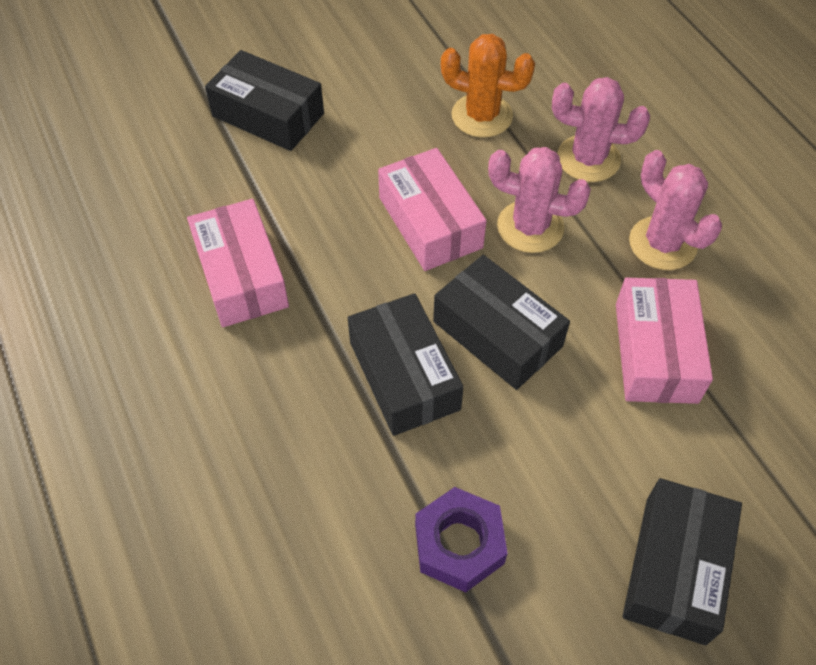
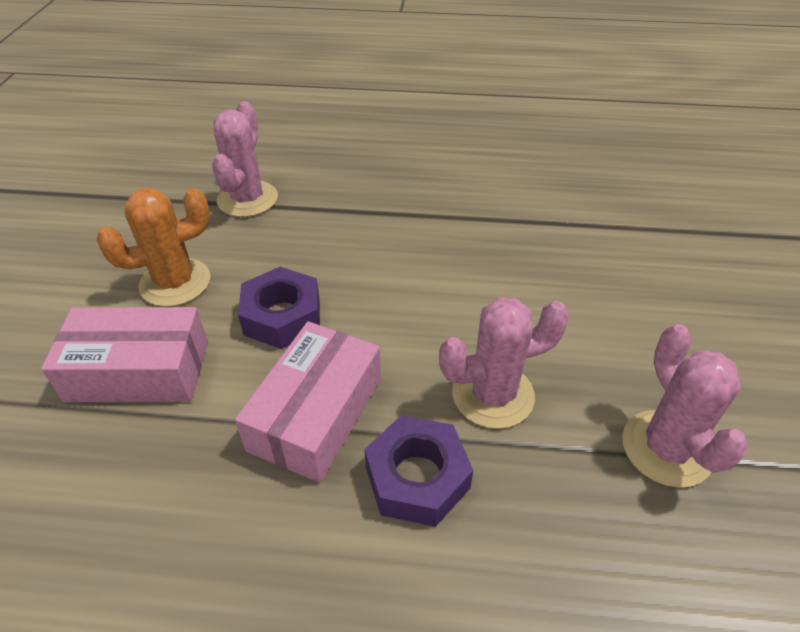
black box: [205,50,324,151] [348,293,464,436] [433,255,570,390] [622,478,742,645] = 4 -> none = 0
pink box: [187,199,289,327] [378,148,487,271] [616,278,713,404] = 3 -> [41,307,208,402] [235,322,381,483] = 2
purple nut: [415,487,508,592] = 1 -> [238,267,320,349] [364,415,473,527] = 2

